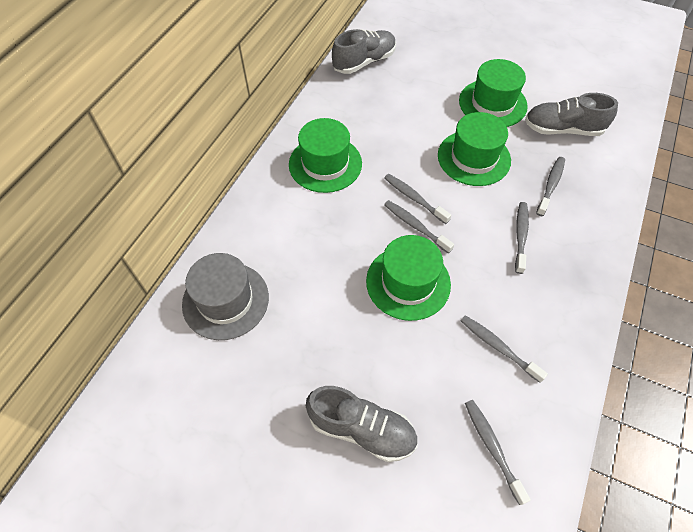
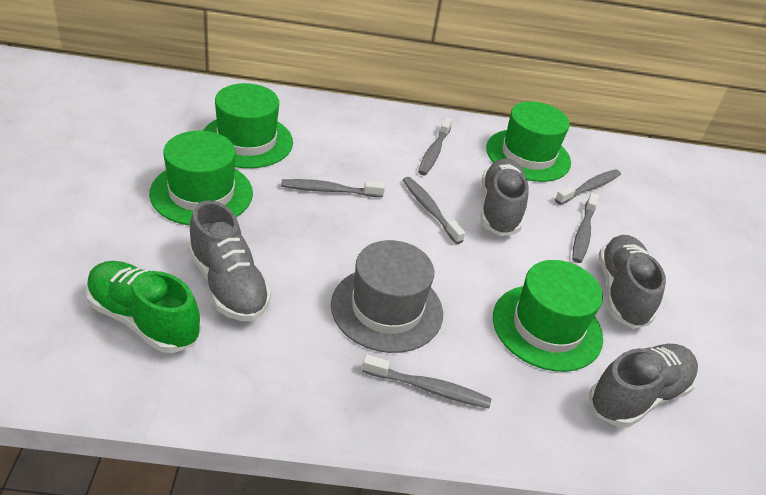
green shoe: none = 0 -> [86,261,201,353] = 1
grey shoe: [306,386,418,462] [332,29,396,74] [525,93,618,136] = 3 -> [188,200,271,321] [481,158,529,236] [589,344,698,428] [599,235,666,329] = 4

